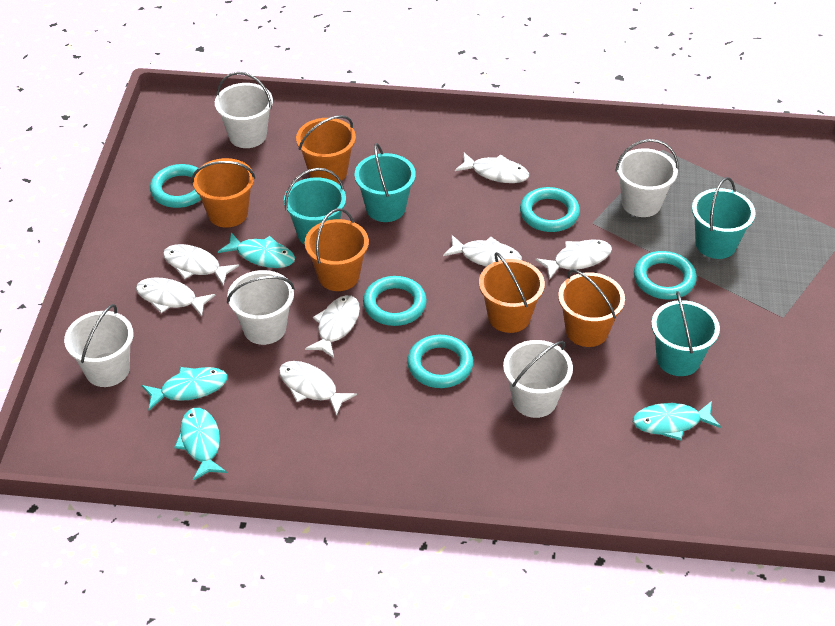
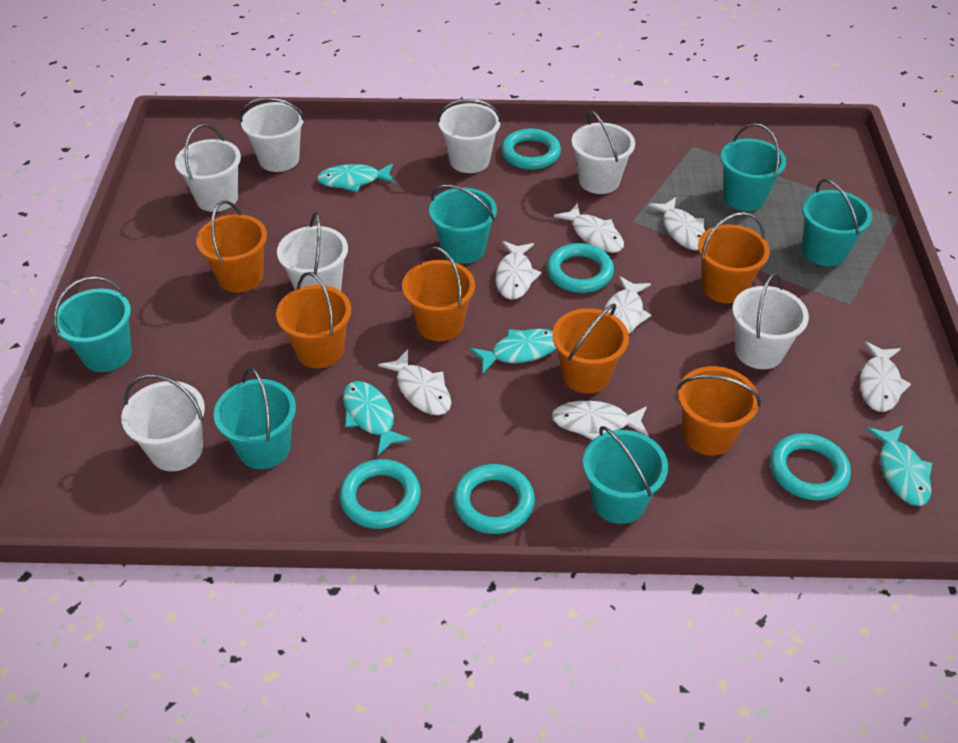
orange bucket: [191,158,255,227] [296,115,356,183] [305,208,369,291] [479,252,545,333] [558,269,625,347] = 5 -> [196,201,267,292] [276,272,351,368] [402,246,475,341] [552,303,629,394] [677,366,761,456] [698,212,770,303] = 6
turquoise bucket: [284,168,346,245] [355,143,416,222] [651,291,720,376] [692,177,756,259] = 4 -> [53,276,132,372] [214,368,296,469] [429,185,497,264] [583,426,668,524] [721,123,786,211] [802,179,872,266] = 6
white bucket: [64,304,133,387] [215,72,273,148] [227,270,295,345] [503,340,573,418] [615,139,678,217] = 5 -> [121,374,205,471] [175,124,241,212] [240,98,305,172] [277,212,348,291] [437,99,502,173] [571,110,635,194] [732,273,809,369] = 7

